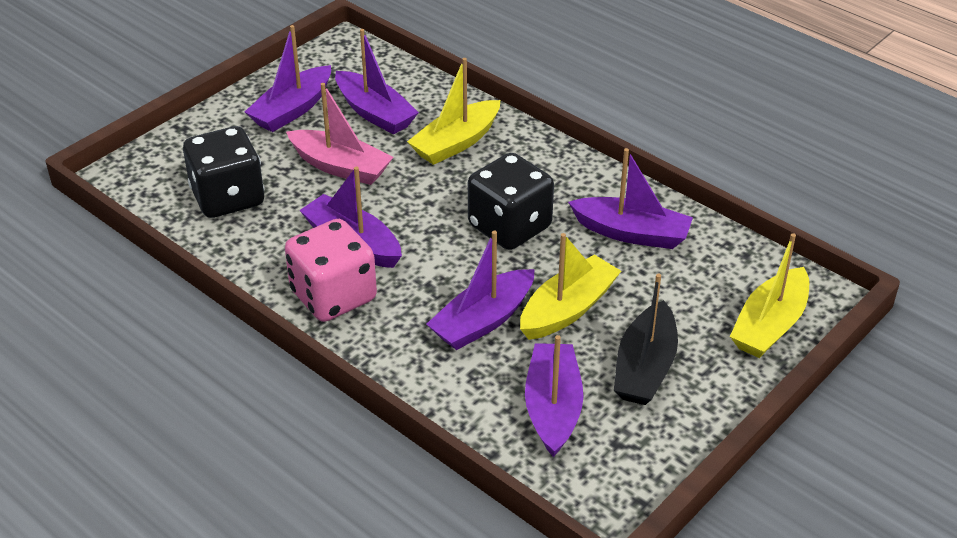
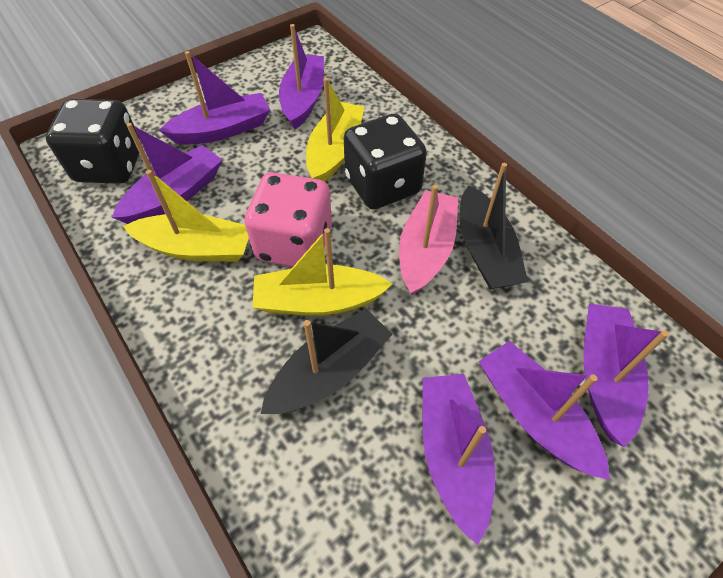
black boat: [614,274,678,405] = 1 -> [261,309,393,414] [460,163,528,289] = 2

